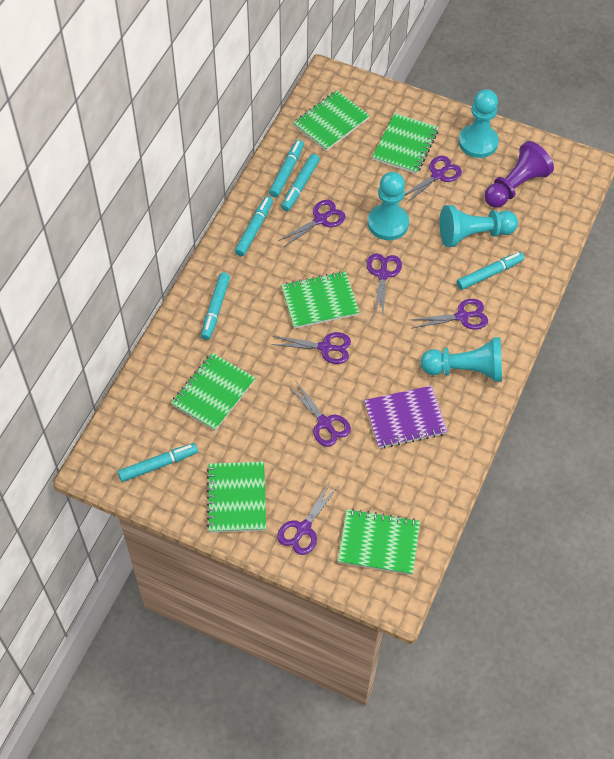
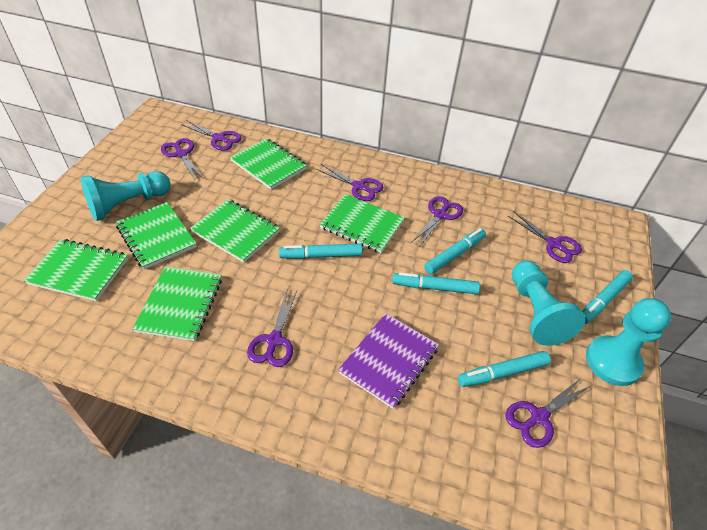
purple pawn: [484,141,554,208] = 1 -> none = 0
turquoise marker: [118,443,198,482] [201,272,230,340] [235,196,273,256] [269,140,304,197] [281,154,320,211] [457,252,524,290] = 6 -> [279,244,362,259] [392,272,480,294] [424,228,486,274] [458,351,551,387] [582,270,633,324] = 5
turquoise pawn: [368,172,409,240] [420,337,502,382] [440,205,518,247] [459,89,499,158] = 4 -> [81,171,171,221] [512,261,585,346] [586,298,671,386] = 3

